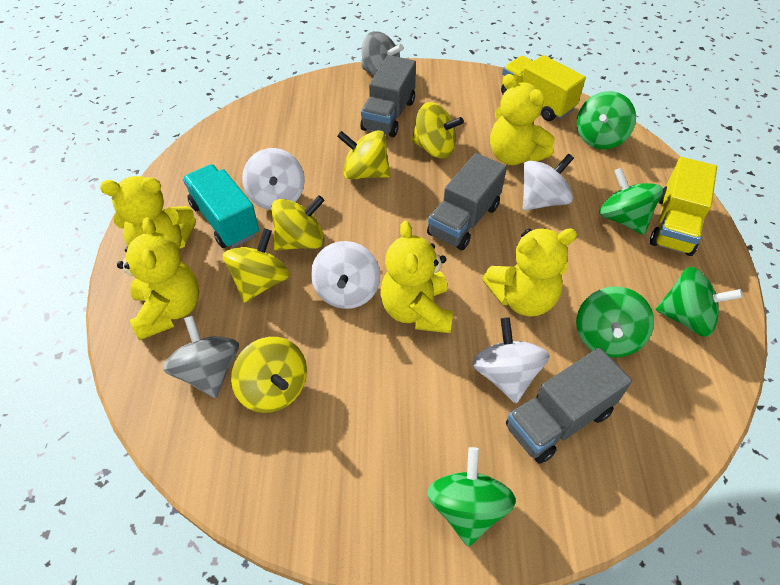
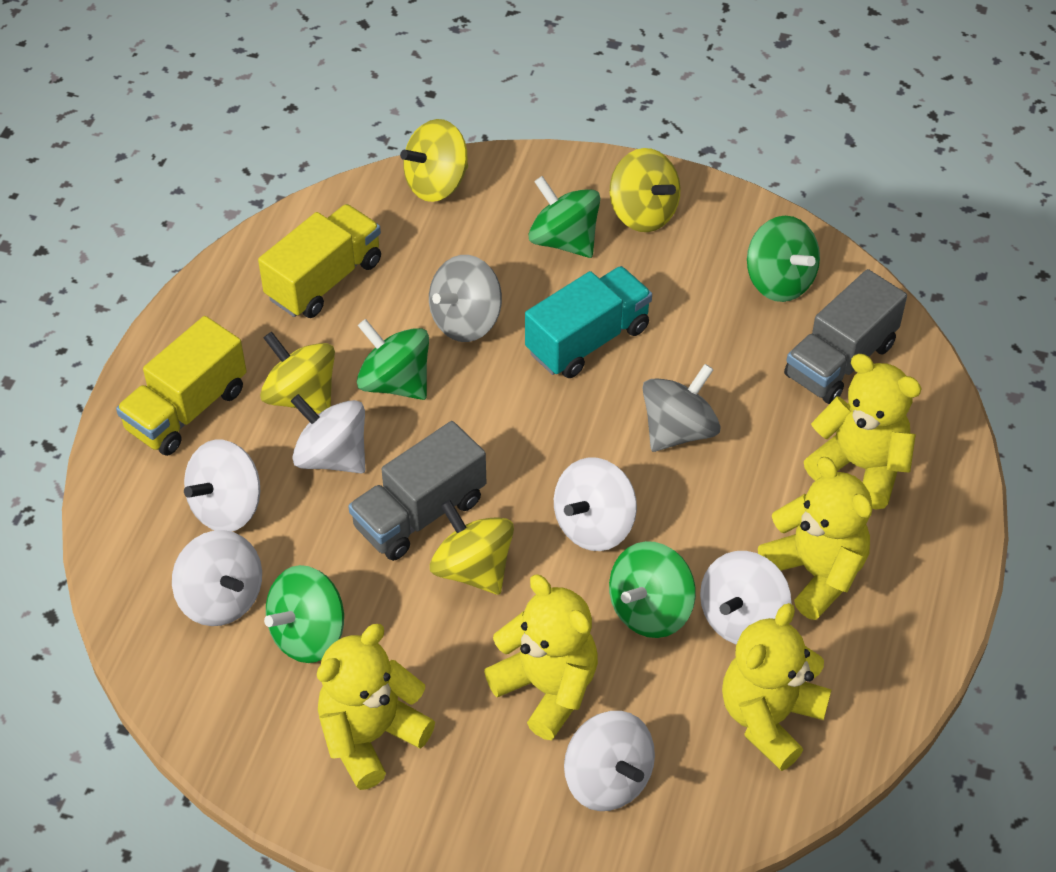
grey truck: [361,55,416,137] [427,153,507,250] [506,348,632,464] = 3 -> [348,421,486,561] [784,269,907,404] = 2
white spinning top: [242,148,305,210] [311,241,380,309] [472,317,549,403] [523,153,574,211] = 4 -> [172,530,262,626] [184,440,260,532] [291,394,365,473] [554,457,637,551] [564,711,655,811] [700,551,791,644] = 6
yellow spinning top: [223,228,290,303] [231,337,307,413] [271,195,325,251] [337,130,390,179] [411,102,464,159] = 5 -> [260,332,335,414] [400,119,468,202] [430,500,514,595] [610,148,681,232] = 4

